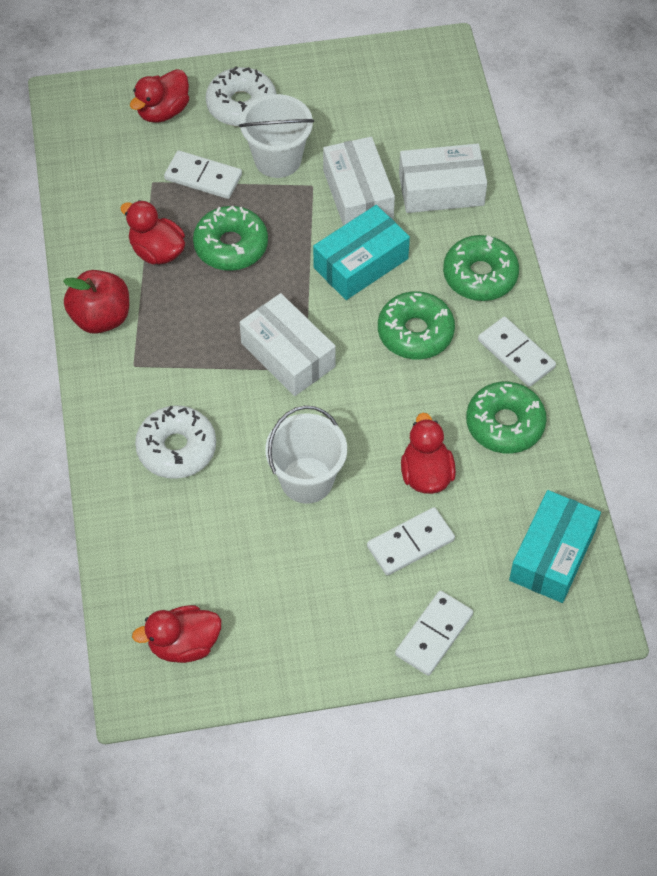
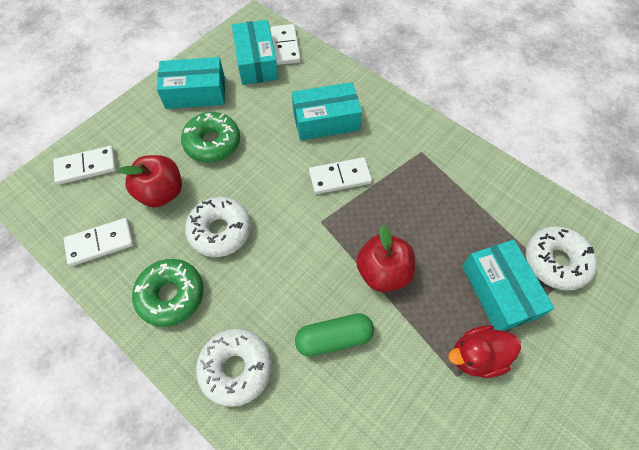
green capsule: none = 0 -> [295,313,374,357] = 1
green donut: [193,206,268,271] [378,291,455,359] [443,235,519,301] [466,382,547,454] = 4 -> [132,259,204,327] [181,112,240,163] = 2
red apple: [63,270,129,334] = 1 -> [118,155,182,207] [356,225,415,292] = 2
red duck: [120,200,185,265] [130,69,189,123] [132,605,221,663] [401,413,456,494] = 4 -> [448,325,521,378] = 1
turquoise box: [313,205,410,300] [509,490,601,603] = 2 -> [157,57,225,109] [232,20,278,85] [292,82,362,140] [462,240,554,331] = 4
white box: [240,293,336,396] [323,137,395,226] [399,144,487,213] = 3 -> none = 0
white bucket: [239,94,314,178] [265,405,347,504] = 2 -> none = 0
white donut: [135,405,216,479] [206,66,277,127] = 2 -> [185,197,251,257] [196,328,272,407] [526,226,597,291] = 3

